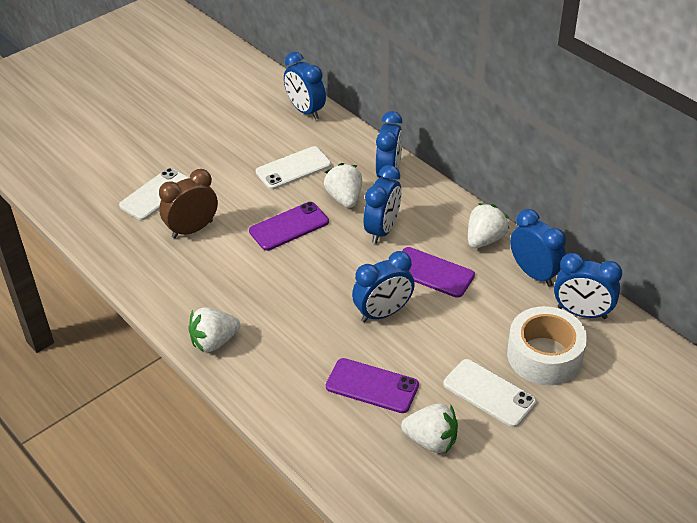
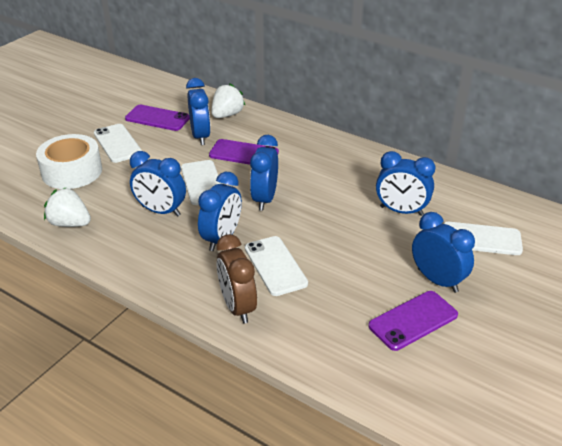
white phone: [119,168,189,220] [256,146,331,190] [443,359,536,427] = 3 -> [94,124,142,163] [181,160,221,205] [245,236,308,296] [443,222,523,255] = 4
white strawberry: [188,307,240,352] [324,163,362,208] [401,403,458,453] [468,203,509,248] = 4 -> [44,187,91,227] [211,83,245,118] = 2

